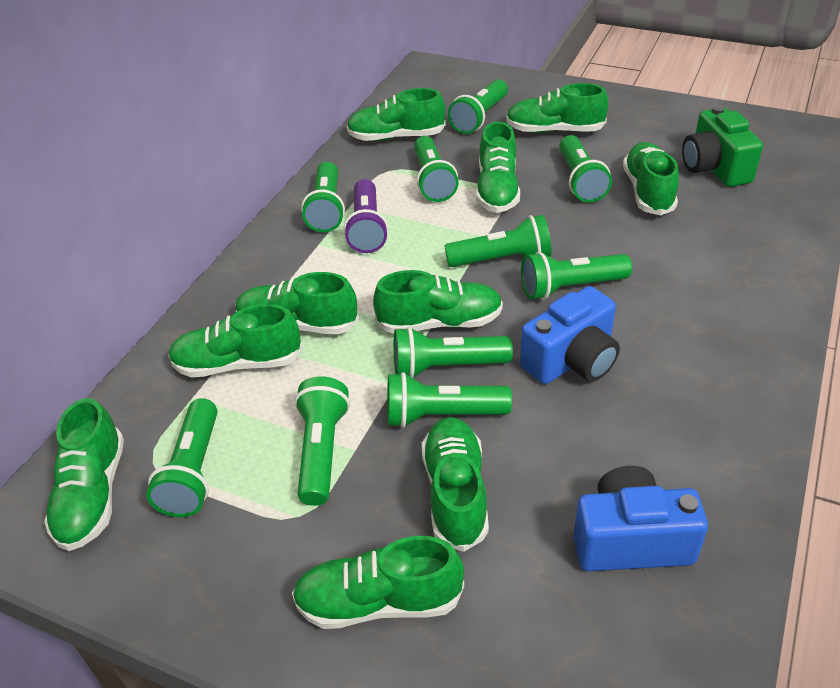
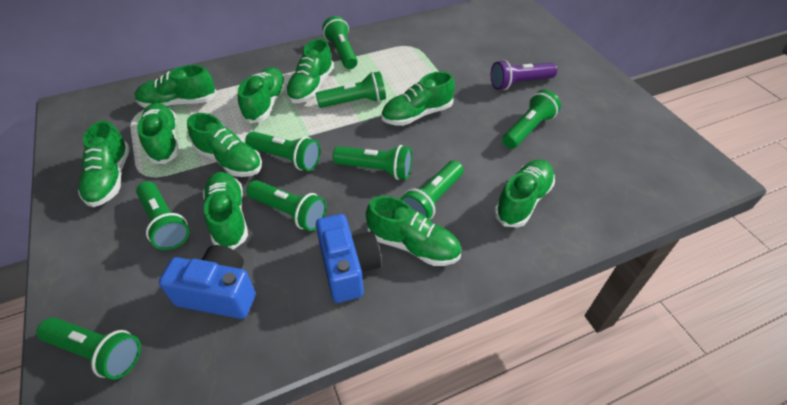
green camera: [682,105,763,187] = 1 -> none = 0
green flashlight: [146,398,217,517] [294,376,350,506] [301,162,345,232] [387,372,512,428] [394,327,513,378] [414,136,459,202] [445,215,551,267] [448,79,508,134] [521,252,632,300] [559,135,612,202] = 10 -> [36,318,141,380] [136,181,189,250] [245,131,321,171] [246,180,327,231] [316,71,386,108] [322,16,358,69] [333,145,412,180] [400,160,464,220] [502,89,561,149] = 9

